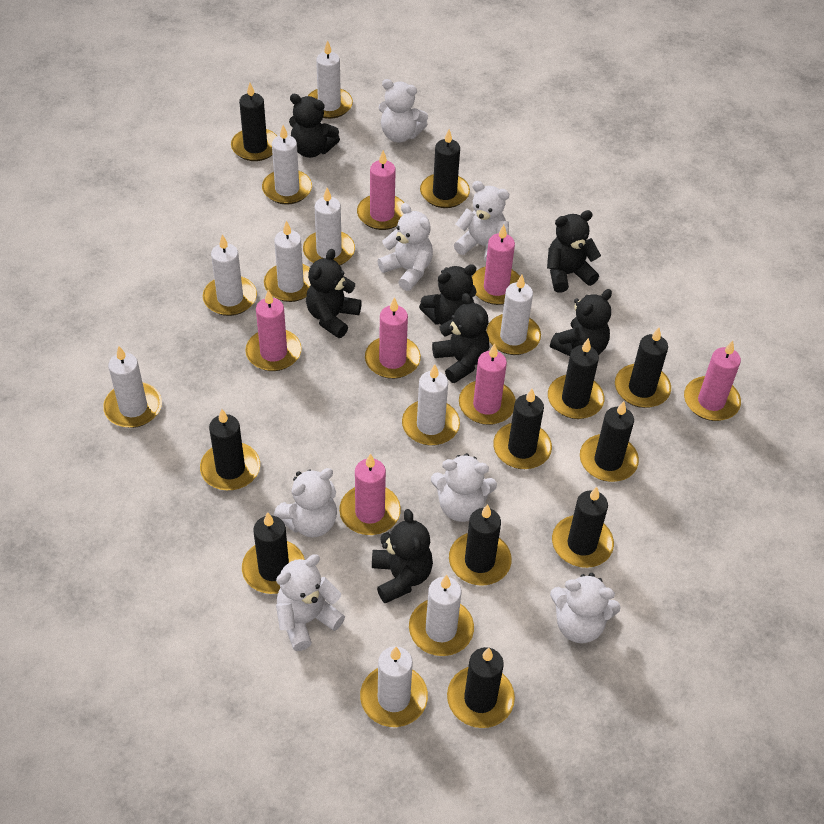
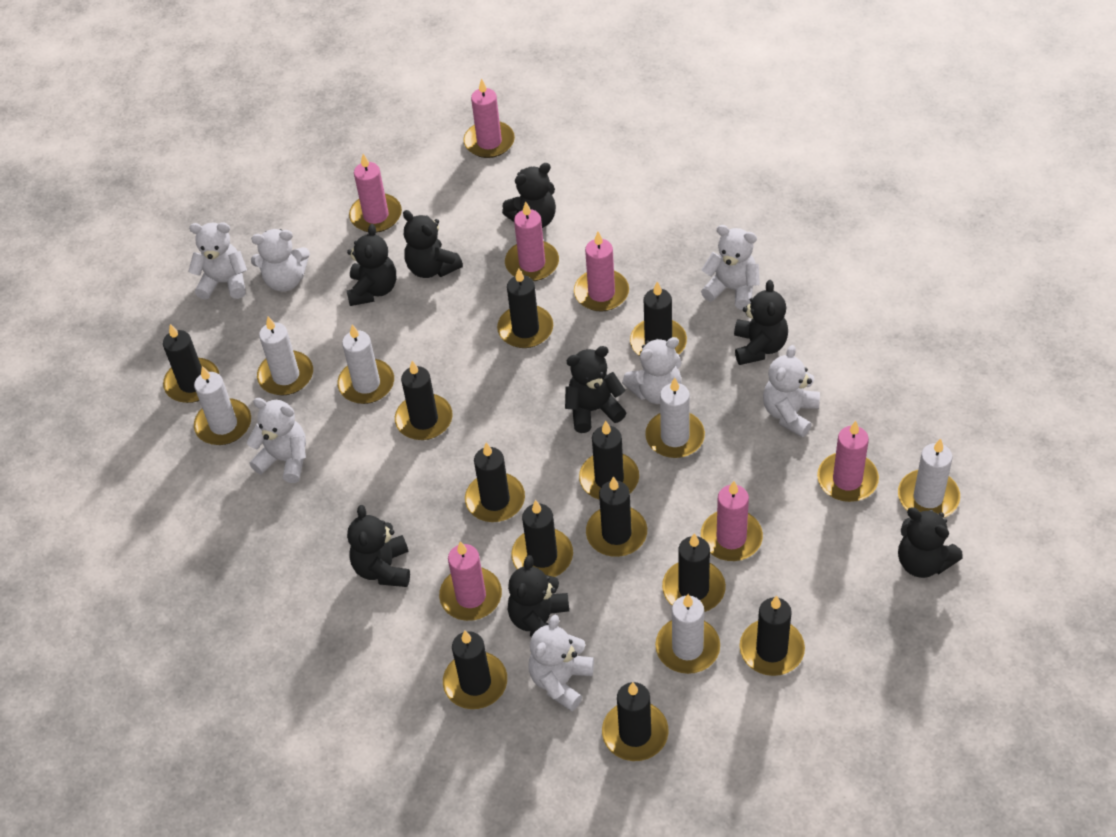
black candle: [200,409,260,491] [231,83,277,161] [242,512,305,594] [420,129,470,208] [447,647,515,728] [449,504,512,586] [493,389,552,469] [548,338,605,419] [552,487,614,568] [580,401,639,482] [615,327,671,408] = 11 -> [163,324,219,403] [395,361,453,440] [443,630,507,709] [465,443,525,522] [497,268,553,348] [511,500,573,577] [579,421,639,500] [586,476,647,557] [602,682,669,761] [630,281,687,356] [662,533,726,612] [739,596,805,676] = 12
black teddy bear: [289,94,340,158] [306,249,362,338] [372,509,433,603] [419,264,476,325] [432,293,489,383] [547,210,601,293] [550,289,612,356] = 7 -> [347,224,396,306] [347,505,410,587] [403,210,463,278] [502,163,556,228] [508,555,569,637] [565,346,627,433] [734,280,788,365] [898,508,963,578] = 8
white candle: [103,346,162,428] [203,234,257,316] [262,125,312,205] [264,221,311,302] [303,188,355,265] [308,40,353,119] [360,646,428,727] [402,364,460,446] [409,575,474,656] [486,275,541,355] = 10 -> [194,366,251,445] [257,317,313,395] [338,325,394,404] [645,378,705,458] [655,594,720,674] [898,438,960,518] = 6

